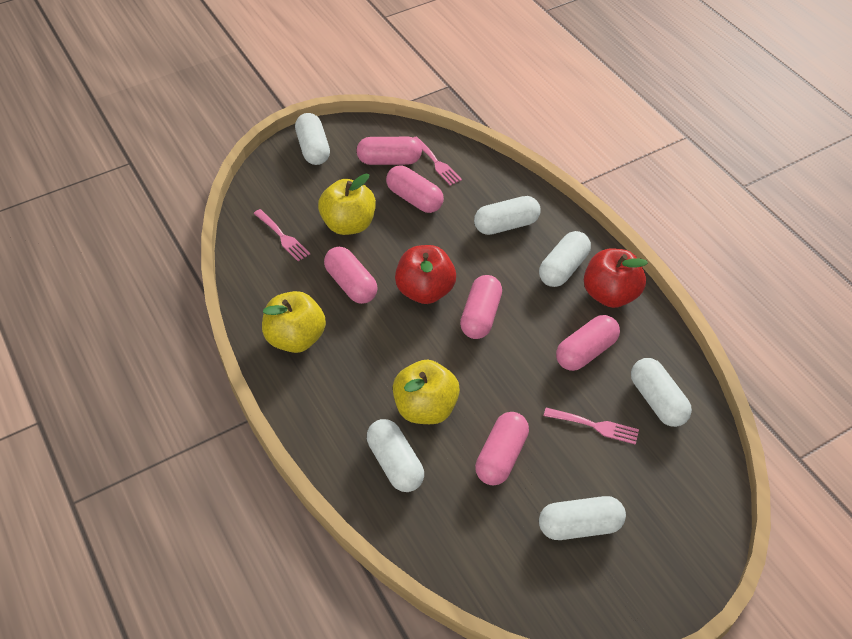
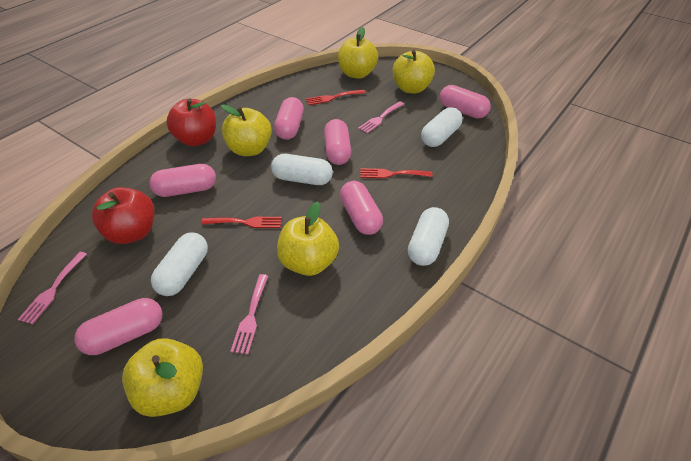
red fork: none = 0 -> [201,217,282,228] [306,89,366,105] [360,168,432,178] = 3
white capsule: [295,113,330,165] [367,419,424,492] [474,196,541,235] [539,231,591,287] [539,496,626,540] [631,358,692,427] = 6 -> [151,233,208,296] [271,154,333,185] [408,207,449,266] [421,107,462,147] = 4
yellow apple: [262,291,326,353] [318,174,376,235] [393,360,460,424] = 3 -> [122,338,203,417] [221,104,272,156] [277,202,339,276] [338,27,378,79] [392,50,435,93] = 5

